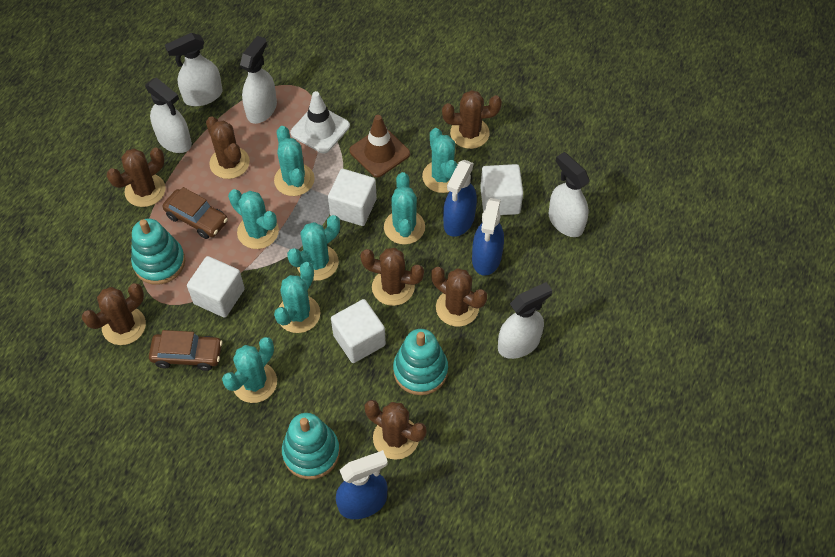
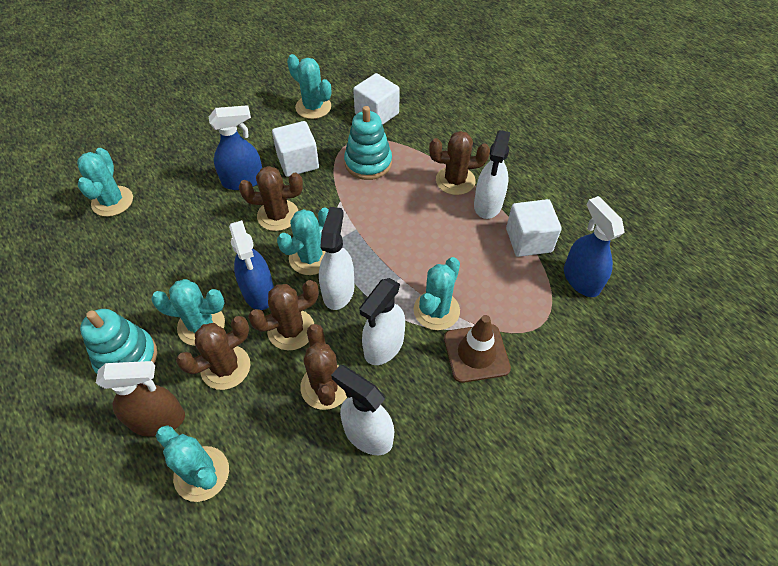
brown cactus: [82,283,146,345] [107,147,165,207] [206,116,250,179] [360,248,424,306] [365,400,426,460] [431,267,487,327] [442,90,502,149] = 7 -> [176,316,250,390] [239,166,303,231] [248,280,319,350] [300,324,347,410] [429,131,490,195] = 5
brown car: [149,330,223,371] [163,187,228,239] = 2 -> none = 0
brown spray bottle: none = 0 -> [96,361,185,436] = 1
turquoise cactus: [222,337,277,403] [228,189,279,249] [274,126,315,196] [274,262,321,333] [287,215,340,281] [384,172,425,245] [422,128,457,193] = 7 -> [77,148,133,217] [151,279,225,346] [156,425,229,502] [277,208,329,275] [287,54,331,119] [414,257,460,330] = 6
turquoise stacking toy: [131,219,185,285] [282,413,340,479] [393,329,448,395] = 3 -> [80,309,157,374] [344,106,392,180] = 2
white cube: [187,256,245,318] [328,169,377,226] [331,299,386,363] [480,164,523,215] = 4 -> [272,121,319,177] [353,73,400,125] [506,199,562,257] = 3
white spray bottle: [145,77,192,153] [165,33,223,106] [240,36,277,124] [498,282,552,359] [548,152,590,237] = 5 -> [319,207,354,310] [331,365,394,455] [359,278,405,365] [474,130,511,219] = 4
white traffic cone: [290,91,350,154] = 1 -> none = 0

